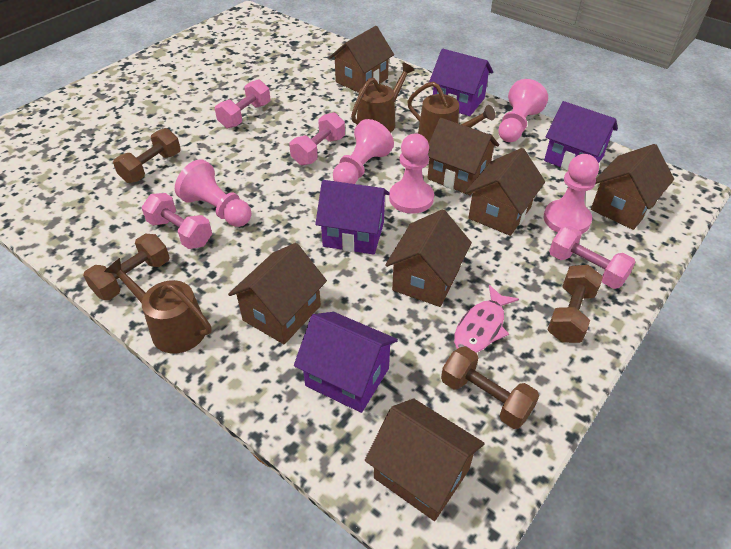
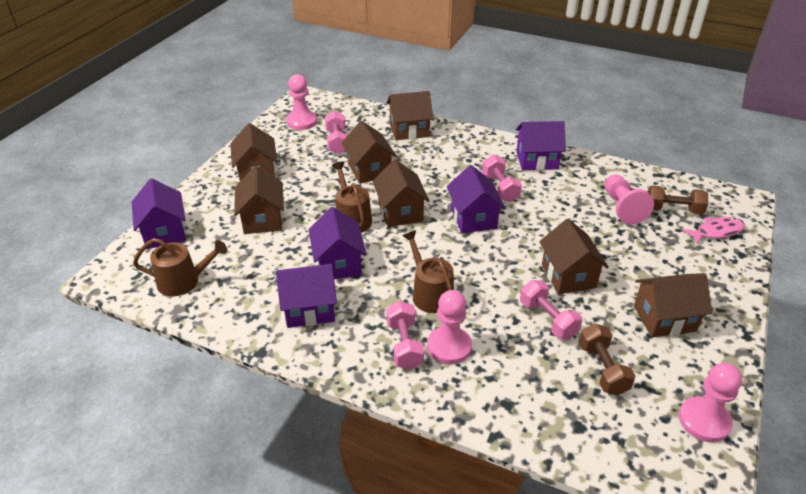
brown dumbbell: [83,234,170,300] [113,128,181,183] [441,346,539,429] [547,265,603,343] = 4 -> [579,323,635,395] [648,185,708,214] = 2
pink pawn: [175,159,252,227] [333,119,394,184] [389,133,434,214] [498,79,548,142] [544,154,599,234] = 5 -> [286,74,317,130] [427,290,472,364] [605,175,654,225] [679,363,742,443] = 4
purple house: [294,312,398,413] [315,180,390,255] [429,49,493,116] [544,101,618,171] = 4 -> [132,179,186,249] [276,264,337,328] [309,207,367,279] [447,165,505,233] [516,121,566,170] = 5

